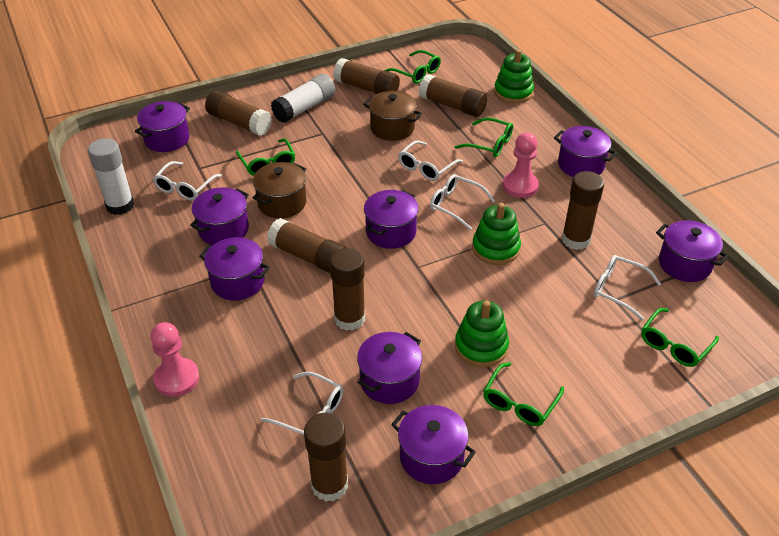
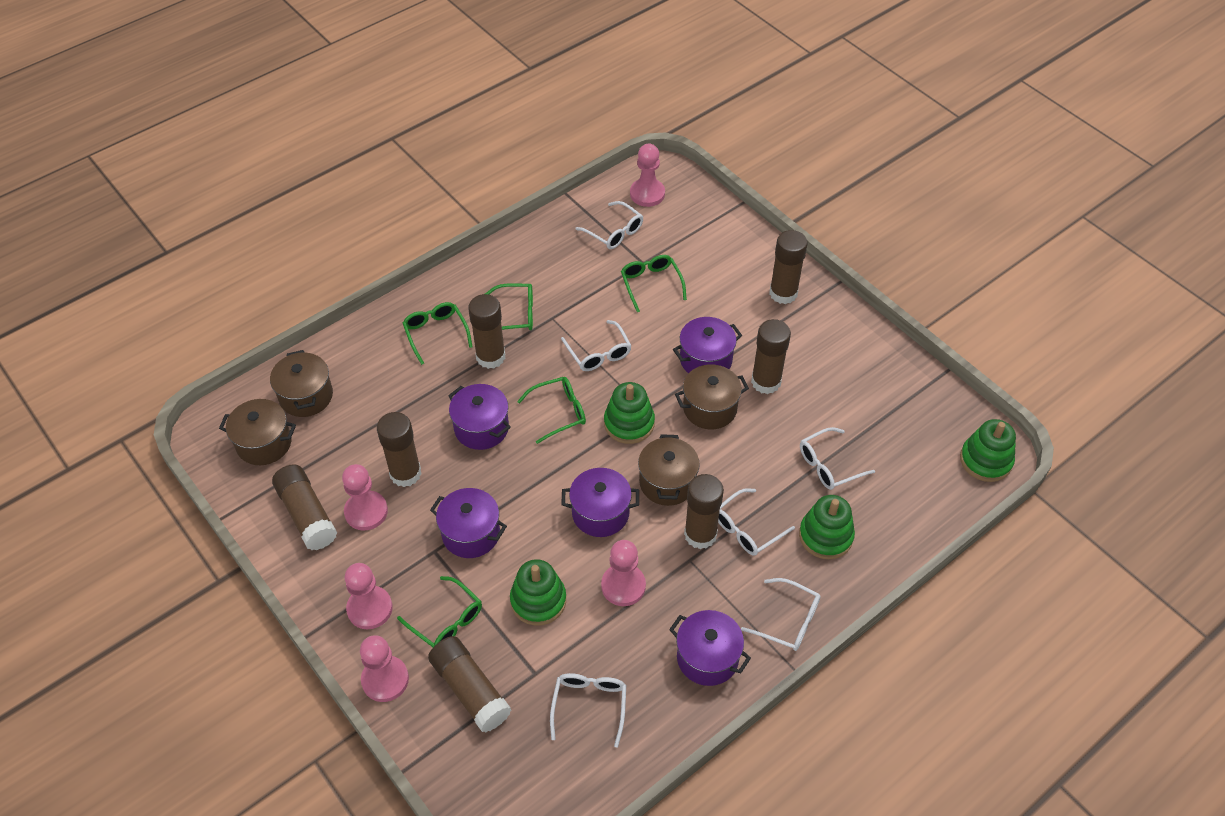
brown pot: [253,162,306,218] [363,91,422,141] = 2 -> [219,399,296,465] [270,350,333,417] [638,434,700,506] [675,364,749,429] = 4
green stacking toy: [455,301,509,367] [472,203,521,265] [494,49,534,103] = 3 -> [510,559,566,626] [604,382,655,444] [799,495,855,559] [960,419,1016,482] = 4
pink pawn: [151,322,199,397] [503,133,539,198] = 2 -> [342,464,388,530] [345,563,393,629] [360,635,409,702] [601,540,646,606] [630,144,665,207] = 5
purple pot: [135,101,190,152] [190,187,249,245] [199,237,270,301] [357,332,422,404] [364,190,419,249] [391,405,476,484] [554,126,617,177] [656,220,729,282] = 8 -> [430,488,507,558] [448,384,511,450] [561,468,639,537] [669,610,751,686] [673,317,742,374] = 5
white glasses: [153,161,222,200] [261,372,343,435] [398,140,463,181] [430,174,495,230] [594,255,661,320] = 5 -> [550,673,626,748] [561,320,632,371] [575,201,643,249] [718,488,795,556] [741,578,821,651] [800,427,875,490] = 6
white glue stick: [88,138,134,215] [271,74,335,123] = 2 -> none = 0

